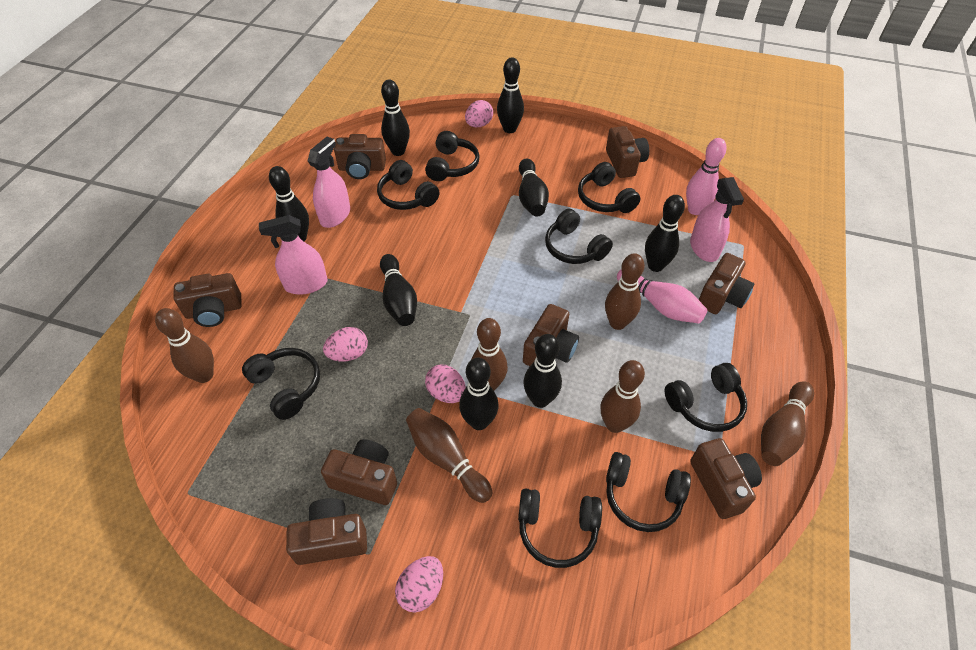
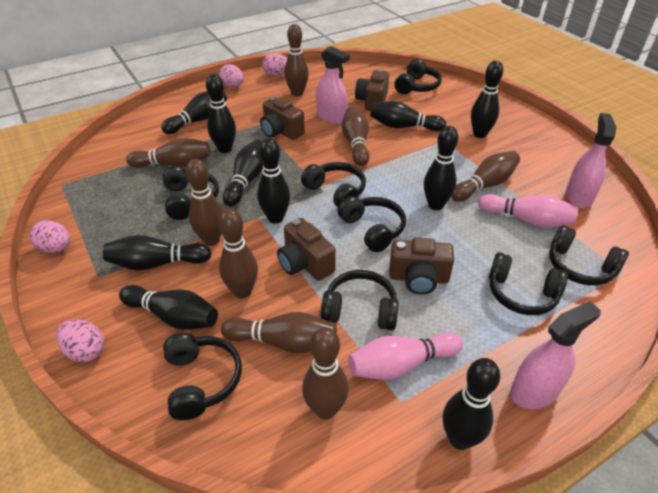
black bowling pin: [269,166,309,241] [380,254,417,326] [381,79,410,156] [459,358,498,430] [497,57,524,133] [519,159,549,217] [523,334,562,408] [645,195,685,272] = 8 -> [103,235,212,270] [119,285,218,330] [161,91,227,134] [206,74,236,153] [223,140,263,206] [257,138,290,224] [370,101,446,131] [424,126,458,210] [443,358,500,450] [471,61,503,138] = 10
brown bowling pin: [155,308,214,383] [406,408,492,503] [471,318,508,391] [600,360,645,433] [605,253,644,330] [761,381,814,466] = 6 -> [126,138,210,168] [186,159,223,246] [218,208,258,298] [221,312,337,353] [284,24,309,96] [302,327,349,419] [342,106,369,166] [451,151,520,202] = 8
brown camera: [173,273,242,327] [286,498,367,565] [321,439,397,505] [334,134,386,179] [523,304,579,366] [606,126,649,178] [690,438,762,519] [699,253,754,314] = 8 -> [260,97,305,140] [277,218,336,281] [355,69,389,111] [389,237,454,295] = 4

